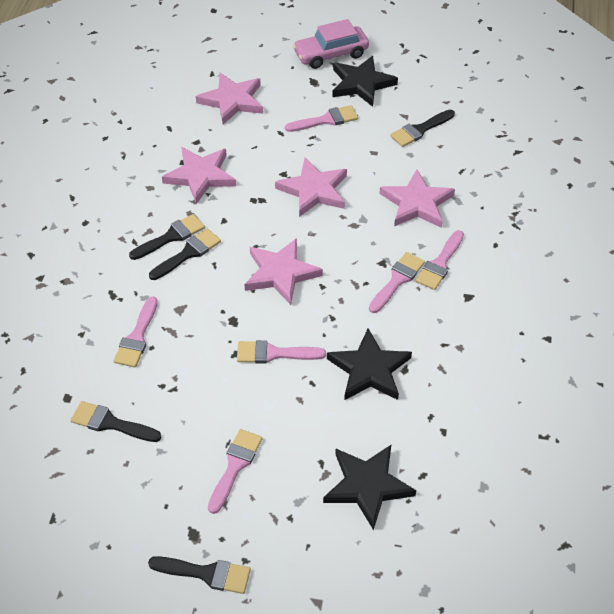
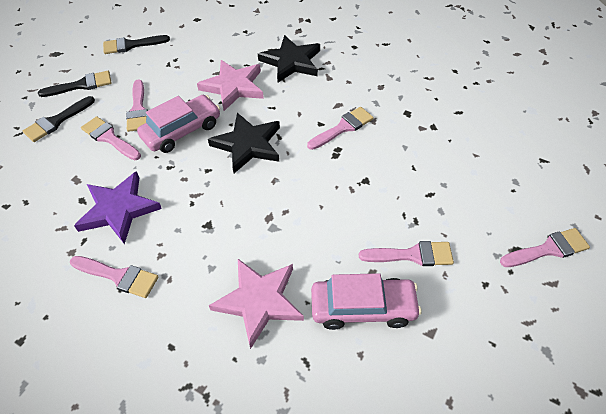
black brush: [71,401,161,442] [129,214,205,260] [148,556,251,594] [149,229,221,280] [390,110,455,147] = 5 -> [23,96,95,142] [38,71,112,97] [103,35,170,54] = 3
black star: [323,445,416,530] [327,328,412,400] [332,56,398,107] = 3 -> [208,113,280,173] [258,35,320,82] = 2
pink car: [293,19,369,69] = 1 -> [137,95,220,153] [311,273,422,330] = 2
pink star: [162,147,236,204] [196,73,263,124] [244,238,323,305] [275,158,347,217] [379,169,455,228] = 5 -> [197,60,264,111] [209,259,304,349] = 2
purple star: none = 0 -> [74,171,162,244] = 1

